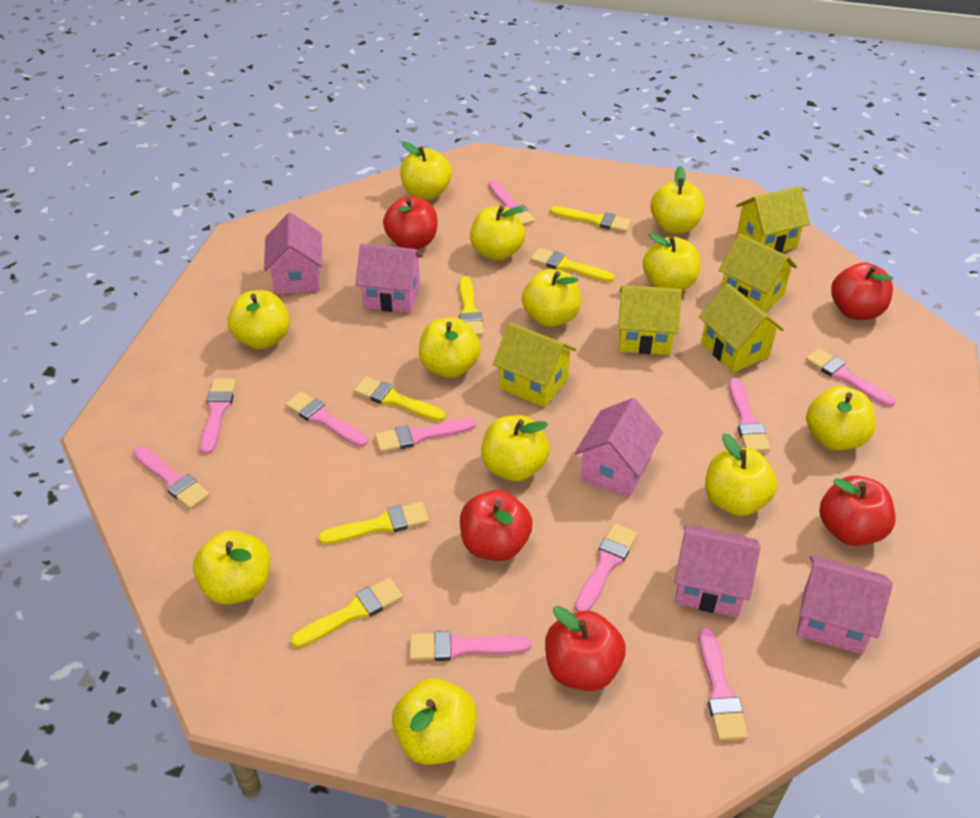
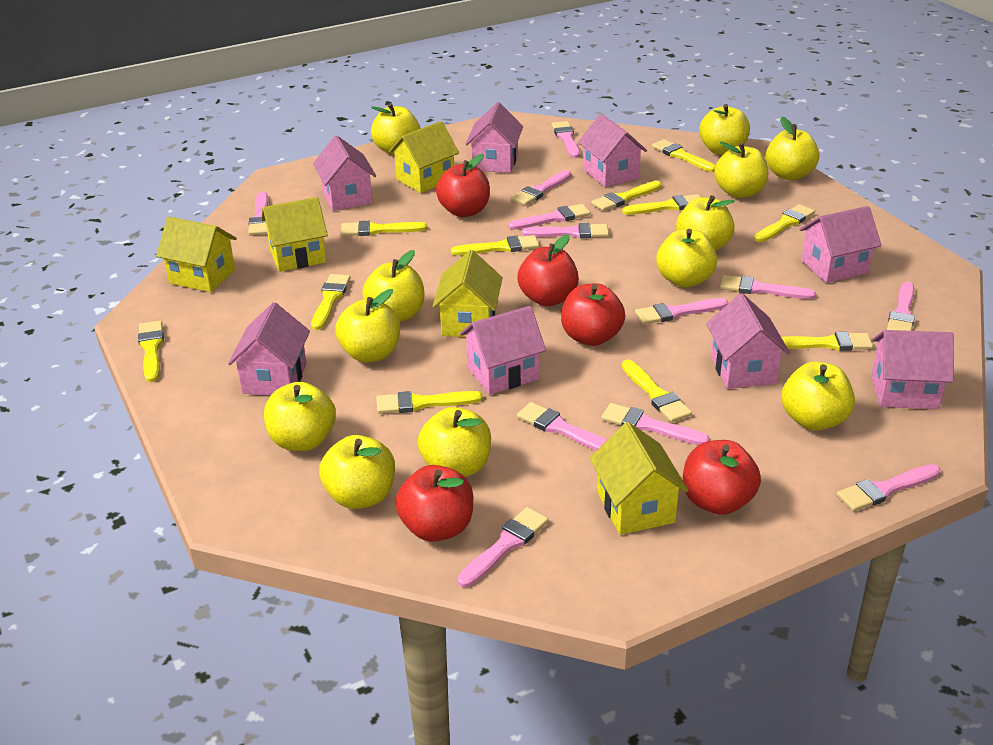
pink brush: [133,446,210,509] [200,379,236,454] [285,391,368,447] [375,418,476,453] [410,631,531,661] [489,180,535,225] [575,523,638,612] [699,627,748,741] [729,379,770,452] [806,348,895,407] = 10 -> [248,192,268,235] [457,507,549,587] [508,204,591,230] [511,170,571,206] [517,402,607,451] [522,223,609,238] [552,121,580,158] [601,403,710,445] [635,298,728,324] [720,275,816,299] [837,464,940,511] [887,282,915,331] = 12
pink house: [264,212,322,294] [355,243,423,313] [575,398,663,497] [674,524,761,617] [796,555,893,654] = 5 -> [228,302,310,396] [313,135,376,211] [460,306,546,395] [466,102,523,173] [578,114,647,187] [706,294,790,389] [800,206,882,283] [871,330,954,409] = 8
yellow brush: [291,578,403,648] [318,502,429,544] [354,377,445,421] [459,276,484,336] [531,248,614,282] [550,206,631,232] = 6 -> [138,321,164,382] [311,274,351,330] [341,221,427,236] [376,391,483,414] [451,235,539,255] [591,181,661,211] [622,194,700,215] [622,360,692,422] [652,139,715,172] [754,204,815,242] [781,332,873,351] = 11

